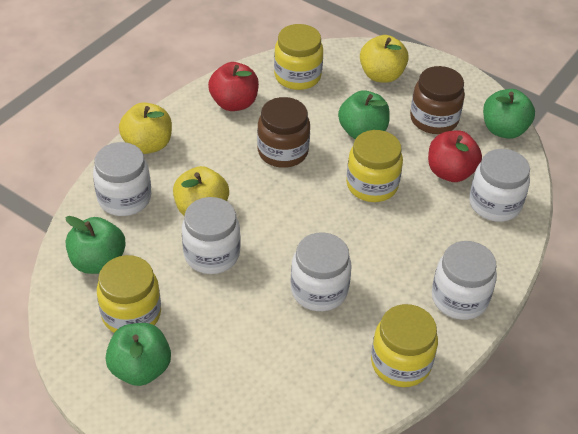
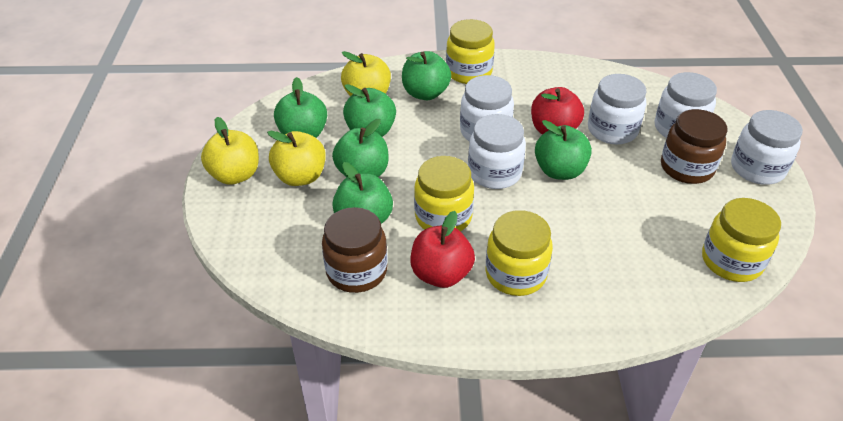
green apple: [65,216,126,274] [106,323,171,386] [338,90,390,139] [483,89,535,139] = 4 -> [274,77,327,138] [332,119,389,177] [332,162,393,224] [343,84,396,137] [402,51,451,100] [535,120,592,180] = 6

